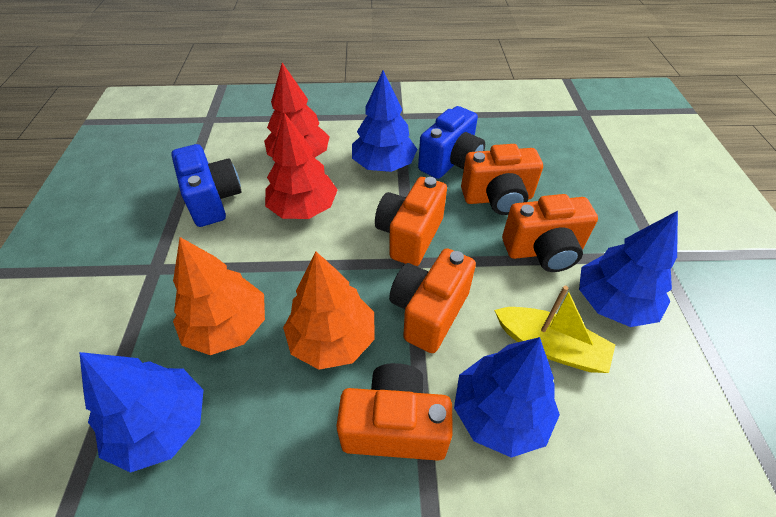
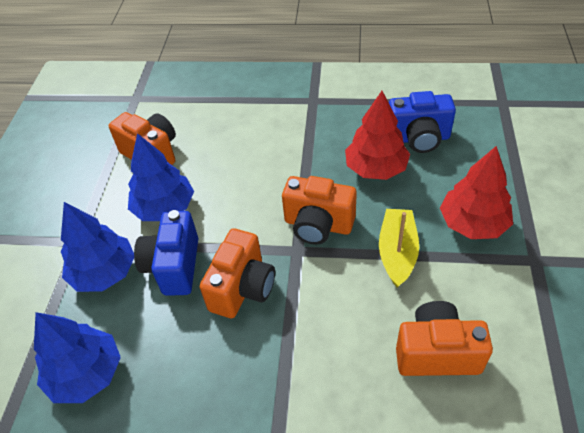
blue tree: [79,352,204,473] [352,71,417,172] [454,337,560,457] [579,211,678,327] = 4 -> [34,312,121,403] [61,202,134,292] [128,133,194,221] = 3
orange camera: [336,363,453,461] [375,177,447,266] [389,248,476,353] [461,144,543,215] [502,194,598,272] = 5 -> [109,112,176,165] [200,228,275,318] [282,176,357,244] [396,301,493,376] = 4
orange tree: [173,237,265,355] [283,251,374,370] = 2 -> none = 0

